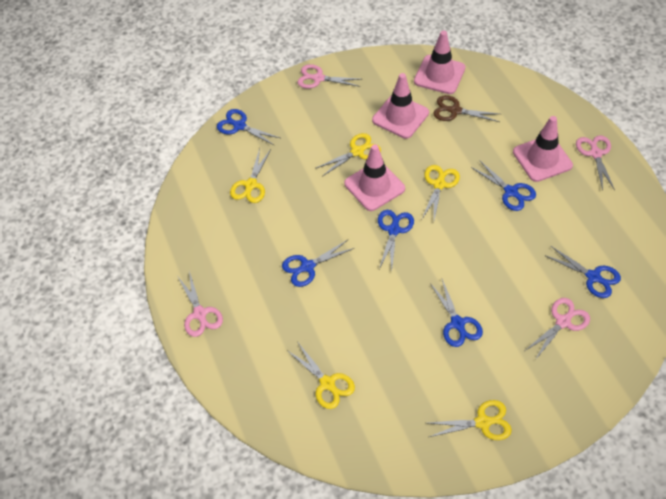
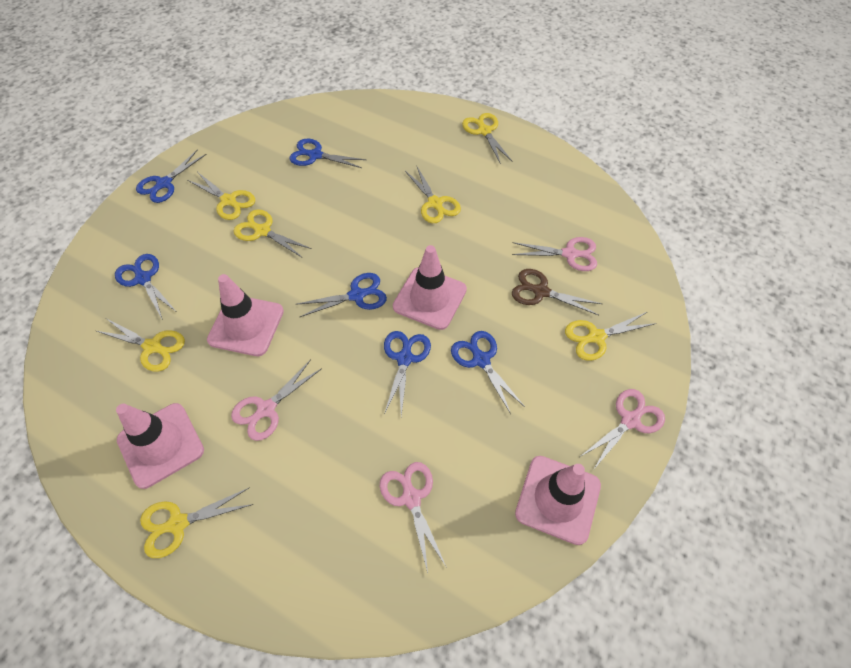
yellow scissors: [230,148,271,203] [287,343,355,409] [316,133,381,176] [422,165,460,220] [429,400,512,440] = 5 -> [97,318,185,372] [140,487,254,558] [187,173,255,220] [234,209,312,258] [405,165,461,223] [462,113,512,164] [565,312,656,361] = 7

